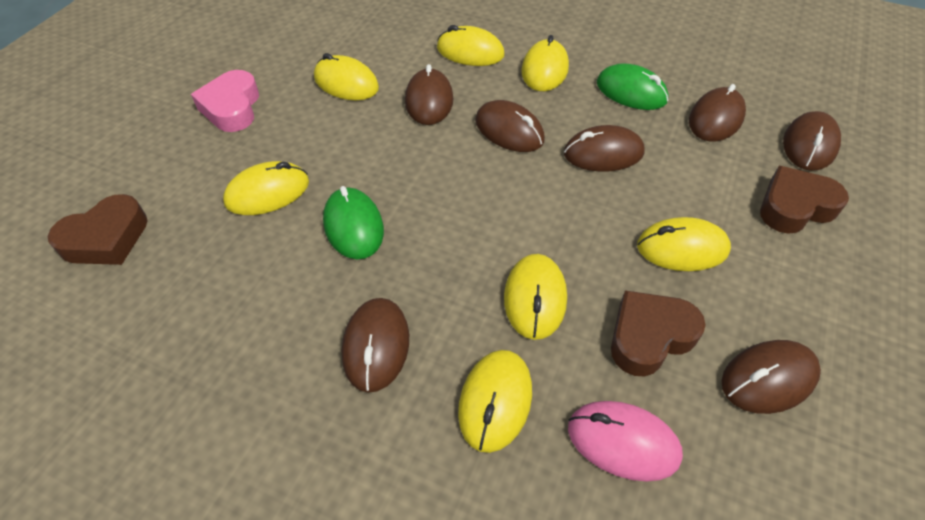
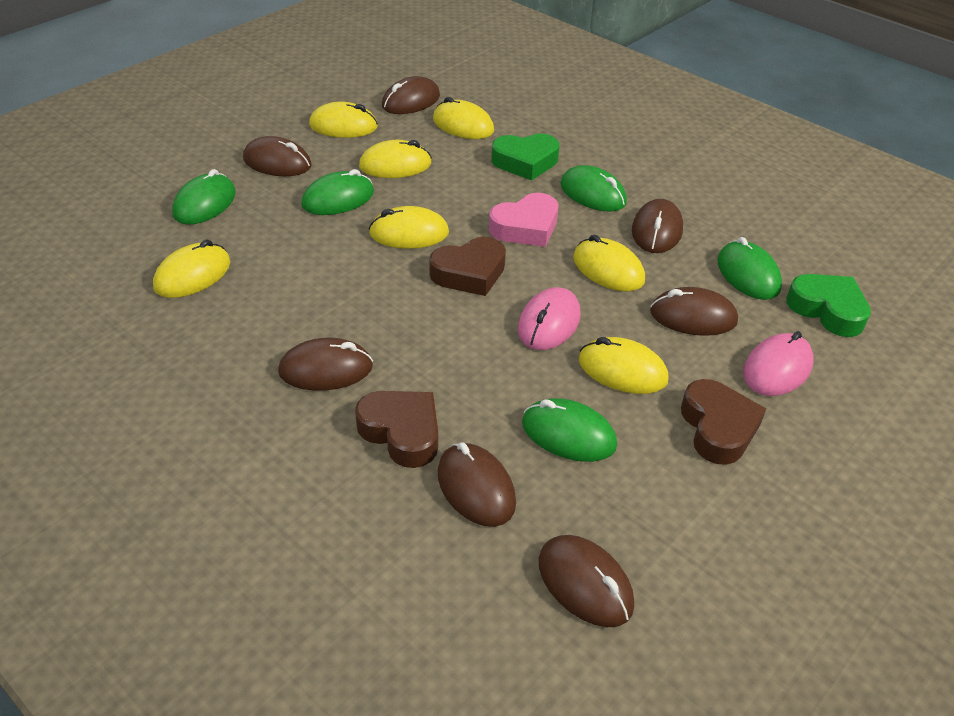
green heart: none = 0 -> [491,133,559,181] [786,274,871,337] = 2
green mouse: [323,186,384,259] [597,63,669,110] = 2 -> [172,169,236,225] [301,169,374,215] [522,398,617,462] [560,165,627,212] [717,237,782,300] = 5
pink mouse: [568,401,683,482] = 1 -> [518,287,581,350] [743,331,814,396] = 2

